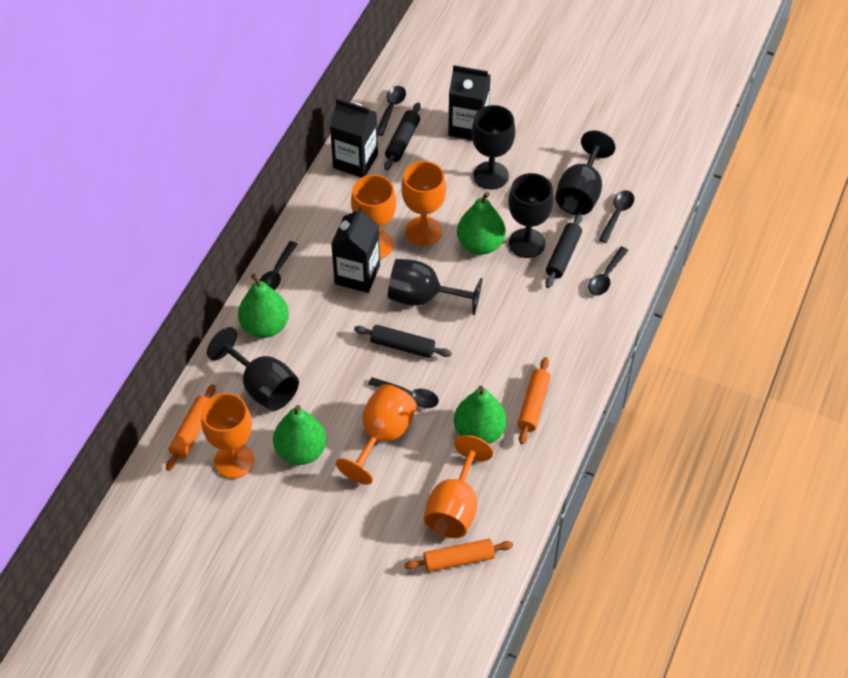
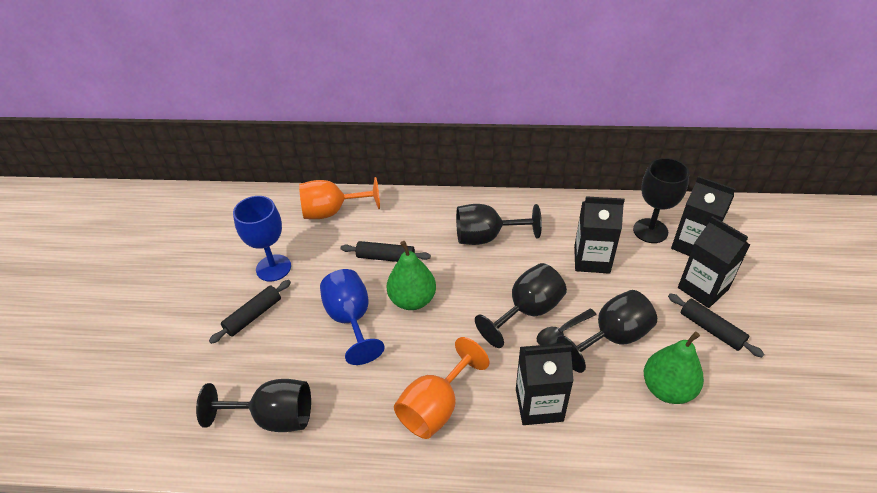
black carton: [330,98,378,178] [331,206,380,293] [448,65,491,140] = 3 -> [516,343,574,425] [574,196,625,274] [671,176,736,256] [678,216,750,308] = 4
black spoon: [260,241,297,290] [368,377,439,408] [377,86,406,136] [588,246,629,296] [599,190,634,243] = 5 -> [537,309,597,345] = 1
blue goblet: none = 0 -> [233,196,291,281] [320,269,385,365] = 2
green pear: [238,274,289,338] [273,405,327,465] [454,386,507,444] [457,191,506,255] = 4 -> [387,241,436,310] [644,332,704,404] = 2
orange goblet: [201,393,254,479] [336,384,417,485] [351,175,396,259] [401,161,446,246] [424,435,493,538] = 5 -> [299,177,380,219] [394,337,489,439] = 2
orange rolling pin: [166,384,216,471] [404,539,513,572] [517,357,551,444] = 3 -> none = 0

